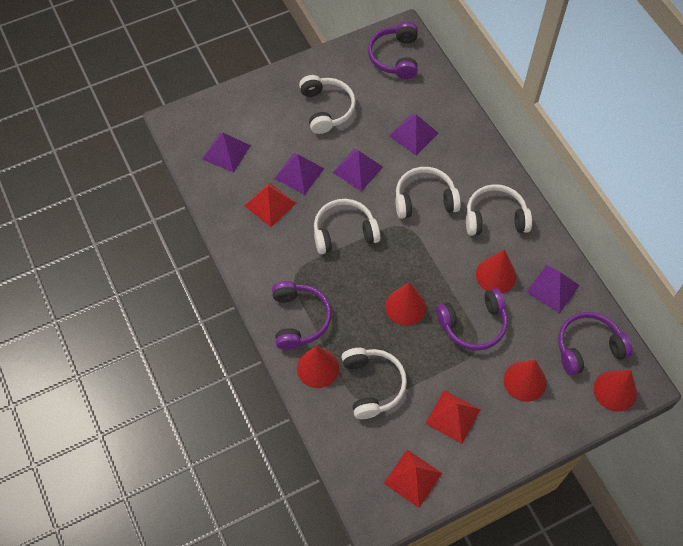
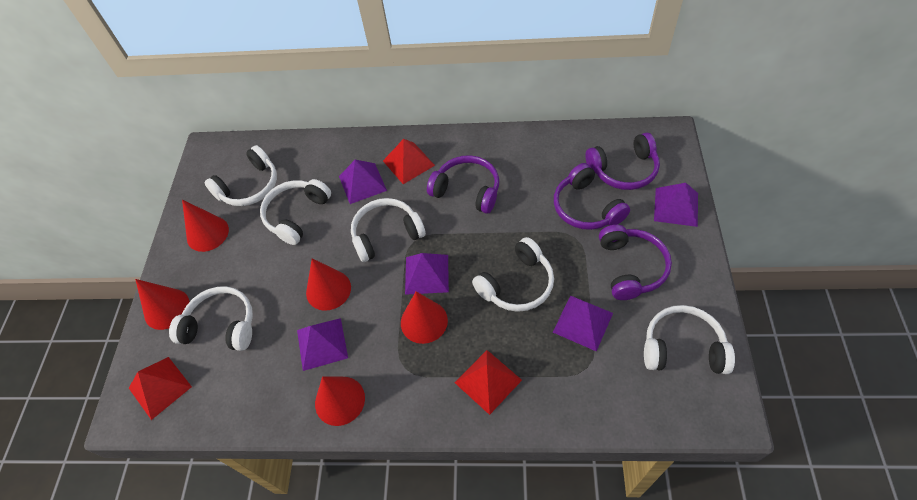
white headphones: [299,75,356,134] [314,199,380,254] [342,348,407,419] [395,167,461,219] [466,184,532,236] = 5 -> [169,286,253,351] [204,145,277,206] [260,179,331,245] [351,198,426,262] [472,237,554,312] [644,305,735,374] = 6

